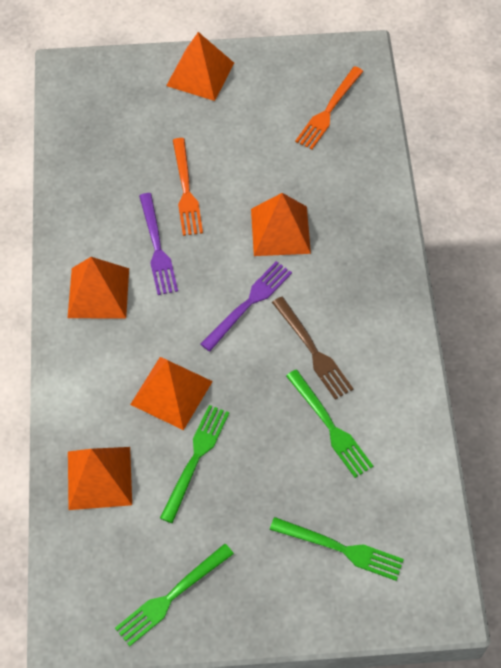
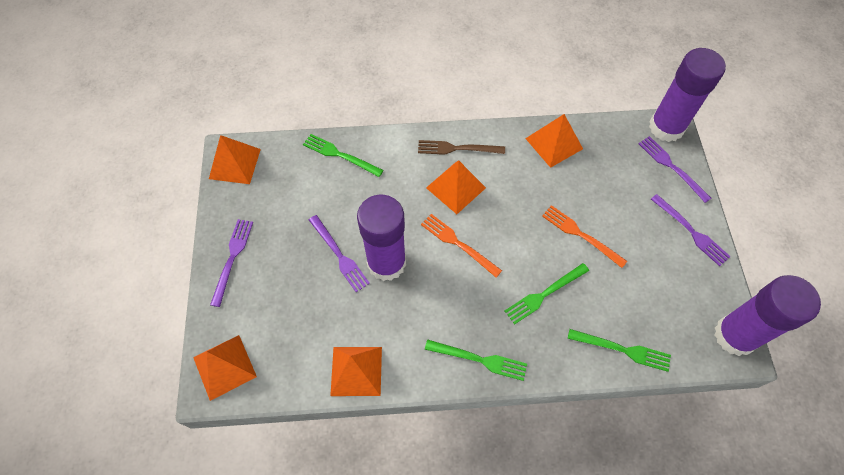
purple fork: [139,193,178,295] [201,261,292,351] = 2 -> [210,219,253,307] [309,215,370,292] [639,136,711,203] [651,194,731,266] = 4
purple glue stick: none = 0 -> [357,195,406,281] [649,48,726,142] [714,275,821,356] = 3

